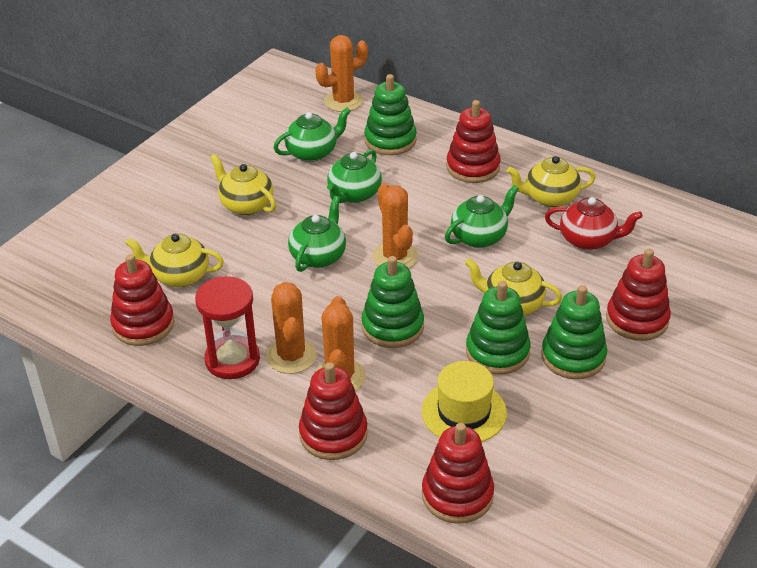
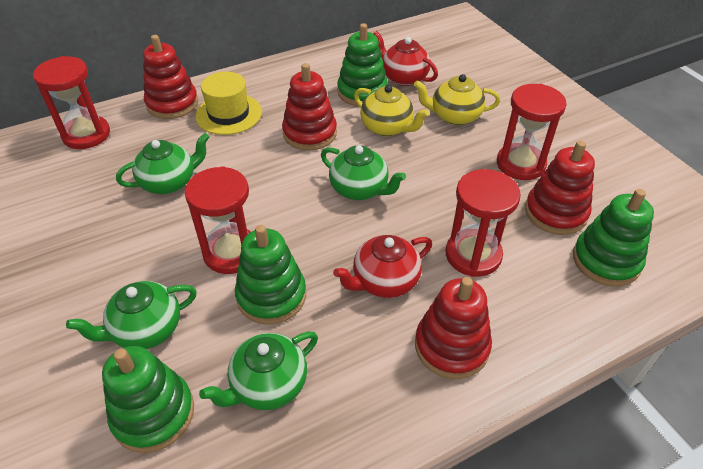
orange cactus: [266,282,317,374] [315,35,368,112] [316,296,366,391] [372,183,418,268] = 4 -> none = 0
red hourglass: [195,276,260,379] = 1 -> [33,56,110,149] [185,166,250,274] [445,169,521,277] [497,84,567,180] = 4
red stacking toy: [110,254,175,346] [299,362,368,460] [422,423,494,524] [446,100,500,183] [606,249,671,341] = 5 -> [143,35,198,119] [282,63,337,151] [415,277,492,379] [525,141,595,235] = 4
red teapot: [545,197,643,250] = 1 -> [333,235,432,298] [373,31,438,86] = 2
yellow teapot: [125,234,224,287] [210,154,276,215] [465,258,562,316] [507,156,596,207] = 4 -> [354,85,429,136] [414,74,500,125] = 2

